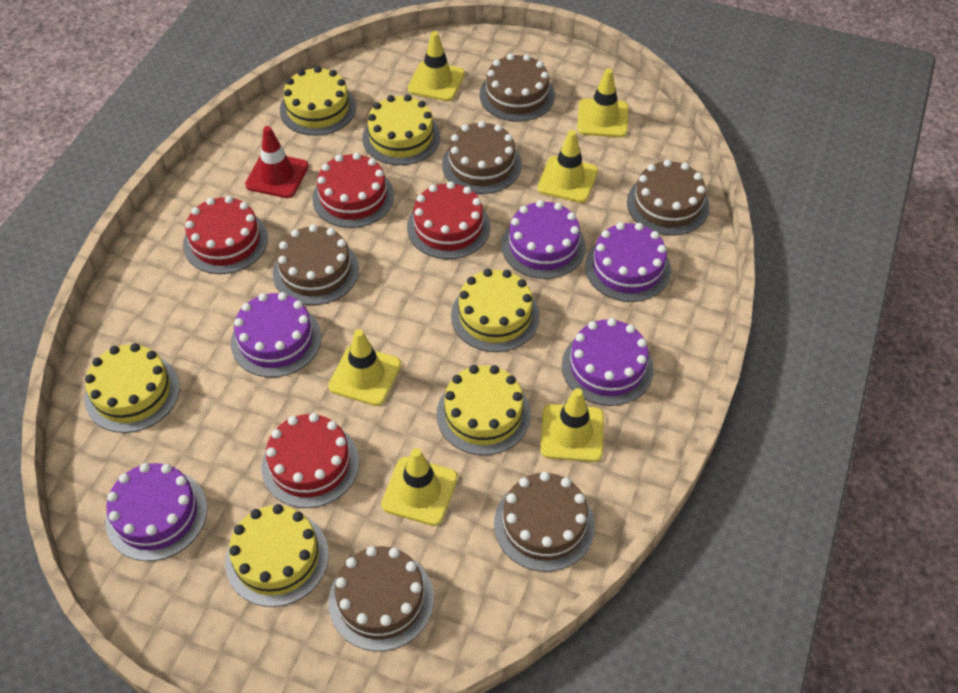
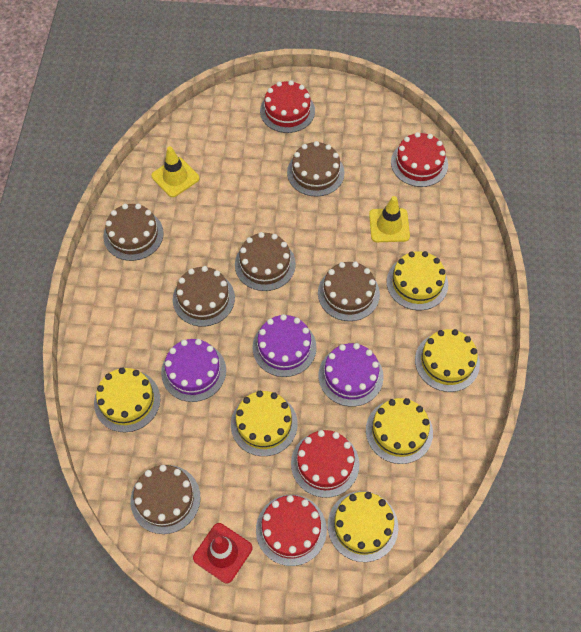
purple cake: [105,463,207,561] [231,292,321,377] [501,200,586,279] [562,318,654,406] [585,222,671,302] = 5 -> [161,339,226,402] [253,314,317,377] [318,343,384,407] = 3
yellow traffic cone: [328,329,401,406] [381,448,458,526] [408,31,465,101] [537,130,598,203] [540,388,604,462] [577,68,629,138] = 6 -> [151,146,199,197] [369,196,410,242] = 2

